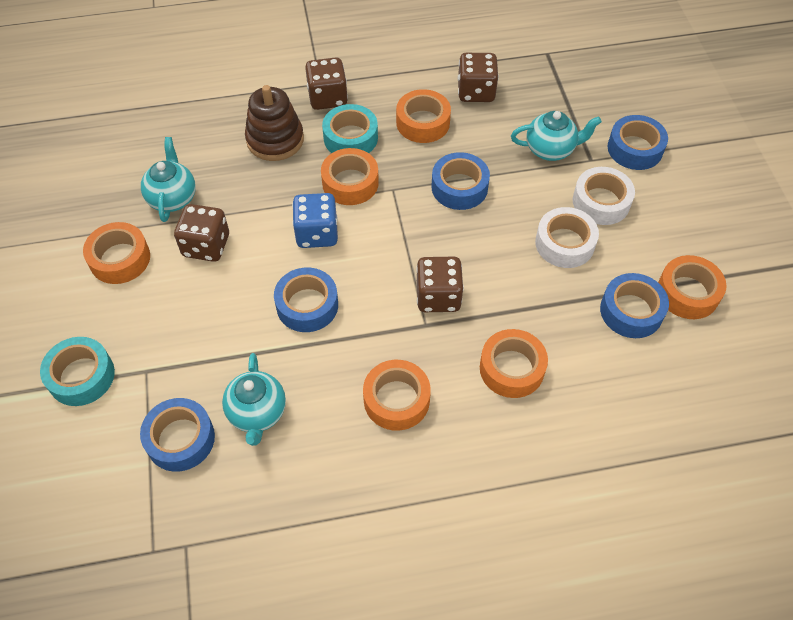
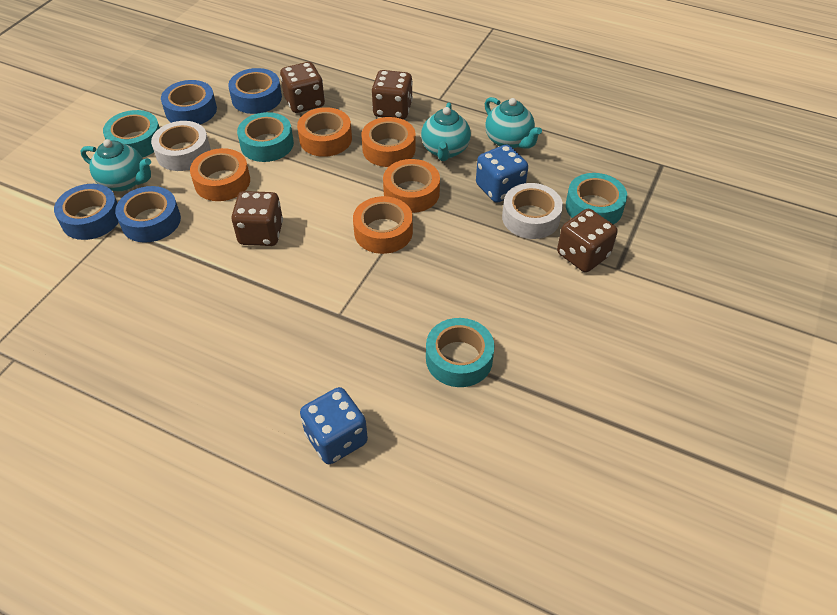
blue dice: [292,193,338,248] = 1 -> [300,387,368,464] [476,144,528,203] = 2
blue tape: [140,398,215,472] [274,267,338,332] [431,152,490,210] [600,273,669,338] [608,115,668,170] = 5 -> [54,184,119,240] [115,186,181,243] [161,80,217,124] [228,68,282,114] = 4
brown stacking toy: [245,85,304,161] = 1 -> none = 0
orange tape: [83,222,150,284] [321,148,379,205] [363,360,431,431] [396,89,451,143] [480,329,548,398] [658,255,726,319] = 6 -> [190,148,250,201] [297,107,352,157] [353,196,413,254] [362,117,416,167] [383,159,440,213] = 5
turquoise tape: [40,337,115,406] [322,104,378,153] = 2 -> [103,110,160,158] [237,112,294,162] [426,318,495,387] [566,173,627,225] = 4

